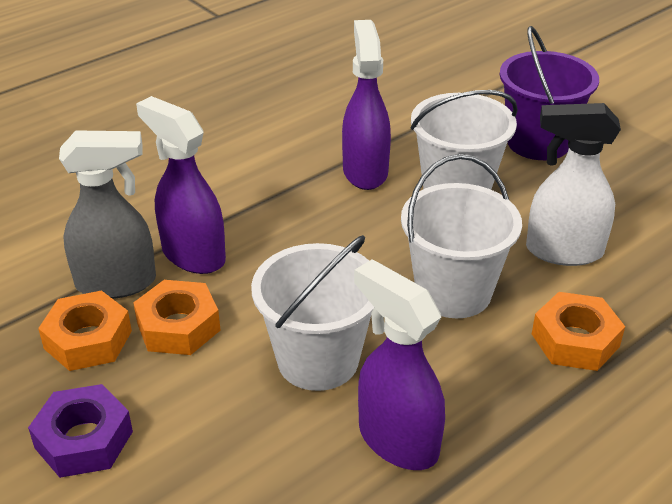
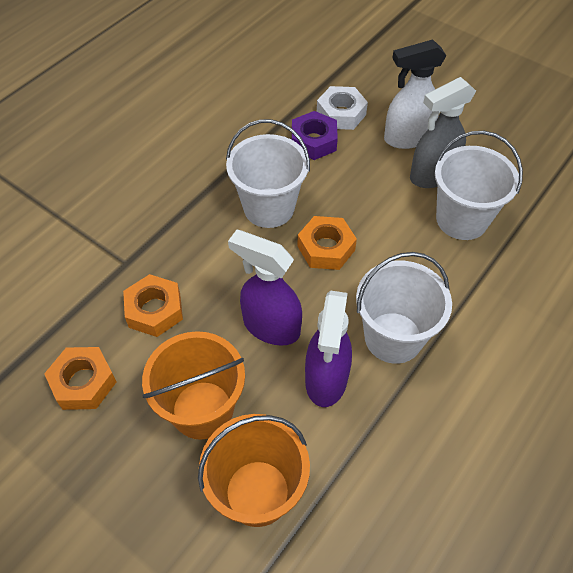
orange bucket: none = 0 -> [142,331,245,440] [198,414,310,527] = 2
purple bucket: [499,26,599,160] = 1 -> none = 0
purple spray bottle: [136,96,226,274] [342,20,391,190] [354,259,445,470] = 3 -> [228,230,302,345] [305,290,352,407] = 2
white nut: none = 0 -> [317,86,368,130] = 1

